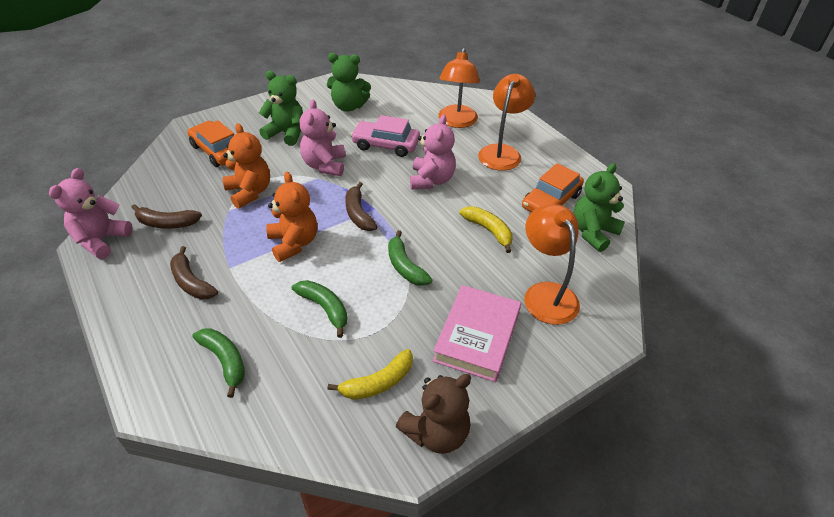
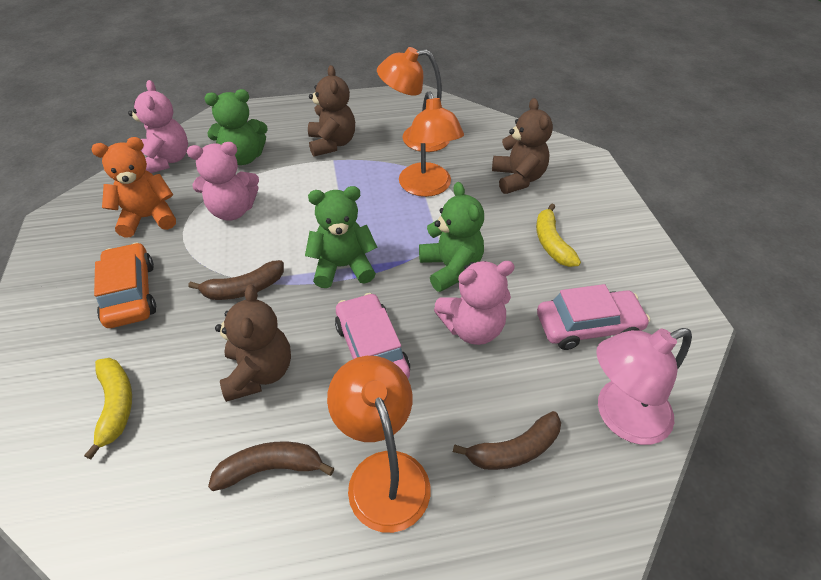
brown teddy bear: [396,374,471,454] = 1 -> [215,284,291,402] [308,65,355,157] [492,98,553,194] = 3
green banana: [193,328,245,398] [292,280,348,338] [388,230,432,286] = 3 -> none = 0
orange car: [187,120,234,167] [522,163,584,212] = 2 -> [94,242,156,328] = 1
orange teddy bear: [222,123,270,209] [266,172,317,262] = 2 -> [91,137,176,237] = 1
pink book: [433,285,521,382] = 1 -> none = 0
pink car: [351,115,420,157] = 1 -> [335,293,410,379] [537,284,650,350] = 2
pink lamp: none = 0 -> [596,328,692,445] = 1

